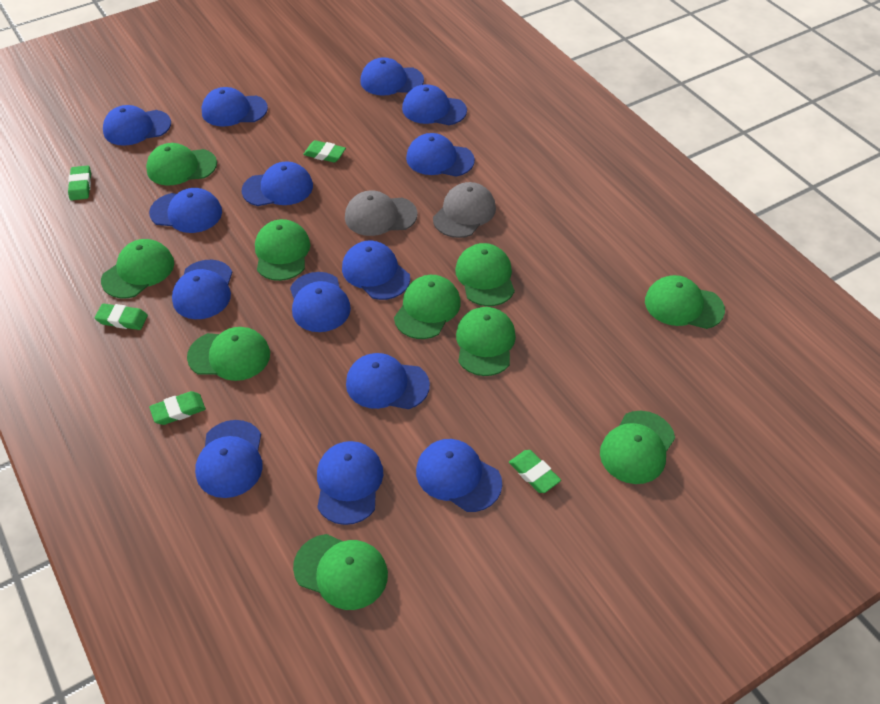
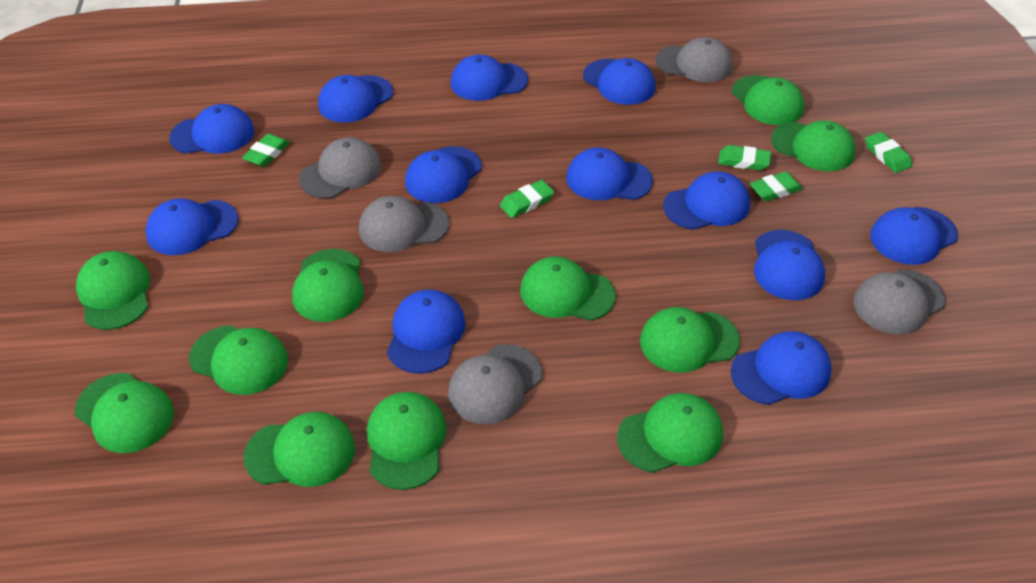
blue cap: [103,105,171,146] [149,188,222,233] [172,260,232,319] [195,420,263,498] [202,87,268,127] [242,161,313,206] [290,272,351,332] [317,441,383,525] [342,241,410,300] [346,353,430,409] [360,57,424,96] [402,84,467,125] [406,133,475,177] [416,439,502,512] = 14 -> [146,198,238,255] [169,104,254,154] [318,75,393,123] [387,289,465,374] [405,146,482,203] [451,55,528,101] [566,148,653,200] [583,58,656,105] [663,171,750,230] [731,331,832,405] [754,230,825,300] [870,207,958,265] = 12
green cap: [101,239,174,298] [146,143,217,185] [187,327,270,381] [255,219,310,281] [293,534,388,610] [394,275,461,339] [455,243,515,306] [456,307,516,376] [600,411,675,484] [645,275,725,329] = 10 -> [75,373,174,453] [76,251,150,330] [189,325,288,395] [243,412,355,487] [292,249,364,322] [367,392,446,490] [520,256,616,321] [617,393,723,473] [640,307,740,373] [732,75,804,125] [771,120,855,171] = 11
grey cap: [345,190,418,236] [433,182,496,238] = 2 -> [299,137,381,199] [359,196,449,252] [448,344,542,424] [656,37,733,82] [853,269,946,335] = 5

